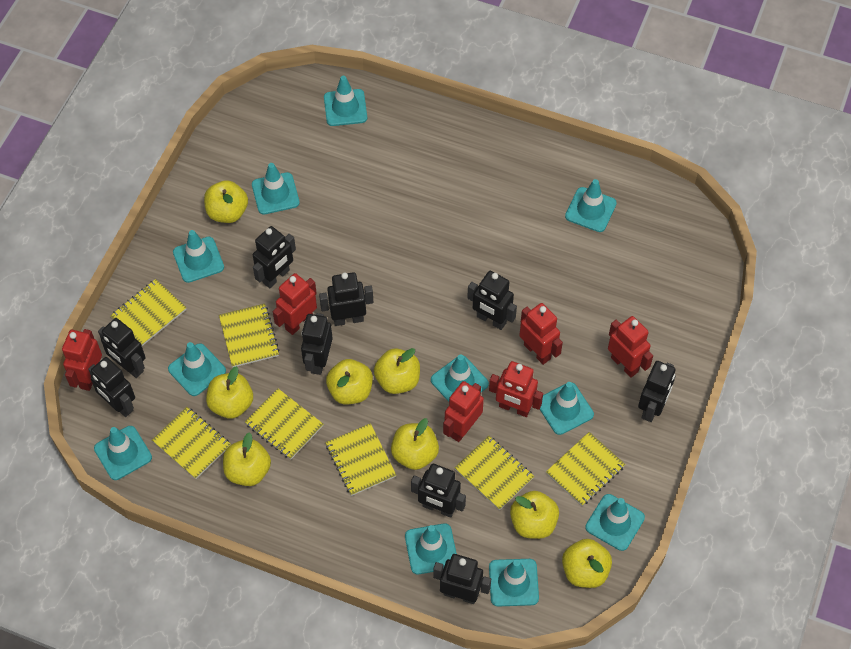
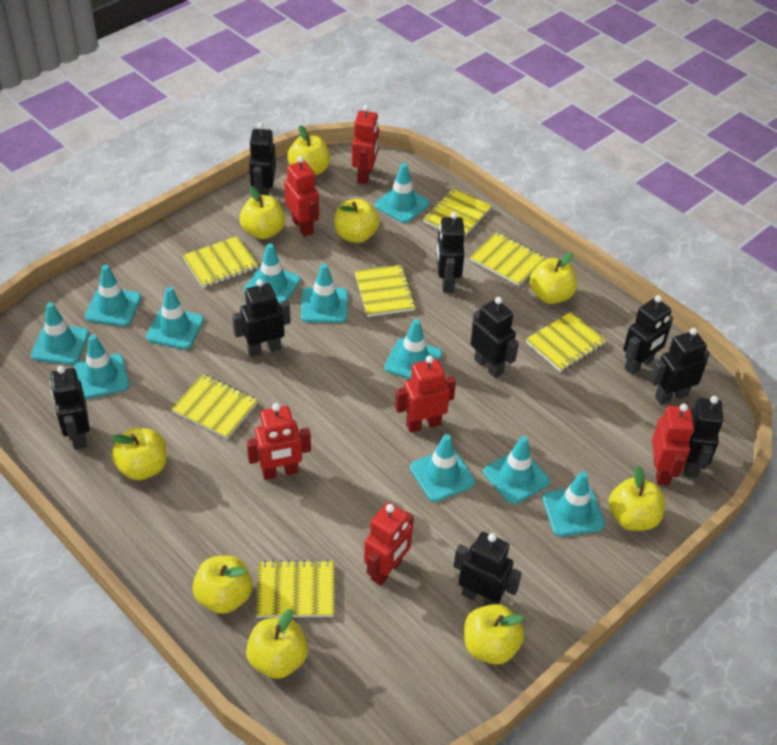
yellow apple: [204,180,248,223] [206,366,253,419] [223,432,271,486] [326,359,373,404] [374,348,420,394] [391,418,439,470] [510,491,559,539] [562,539,612,588] = 8 -> [111,428,167,480] [193,556,253,614] [240,186,285,239] [246,609,308,679] [287,125,330,176] [335,199,380,243] [464,604,524,665] [529,253,577,304] [609,466,665,531] = 9

